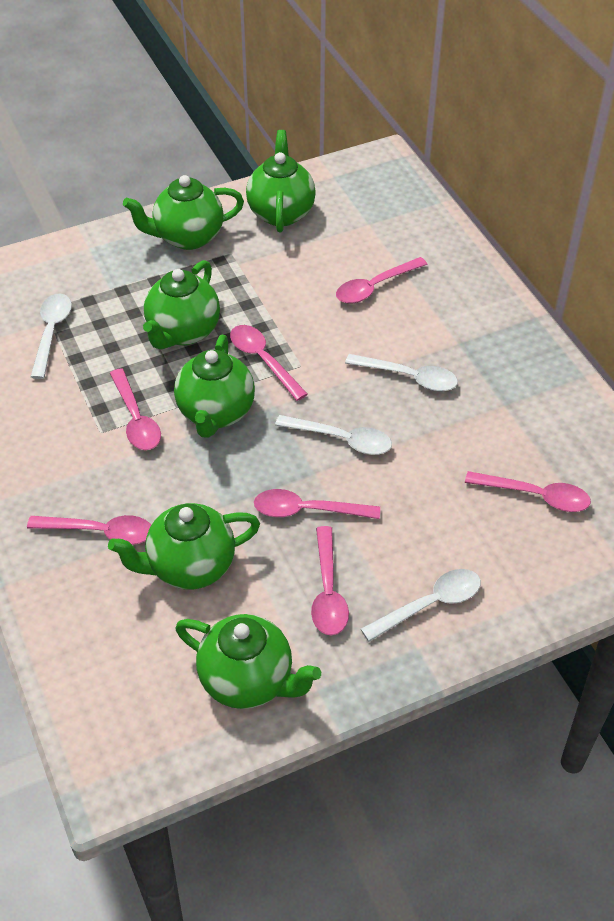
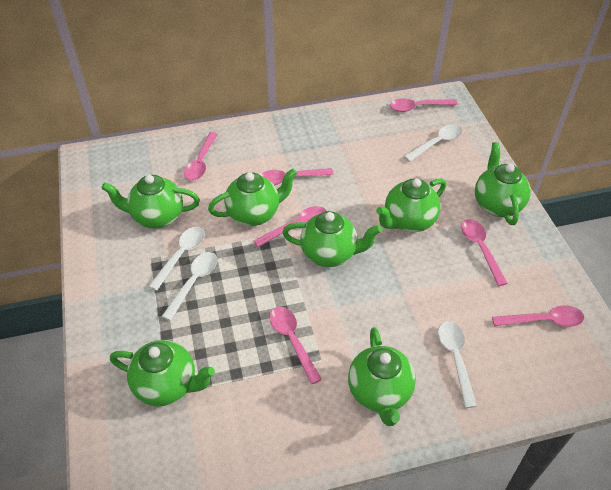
green teapot: [108,503,260,590] [123,175,244,250] [143,260,220,350] [174,335,255,438] [176,614,321,709] [246,130,316,232] = 6 -> [102,175,200,228] [110,340,215,406] [208,168,297,226] [282,211,382,267] [348,327,416,426] [376,178,446,232] [475,142,531,225] = 7

